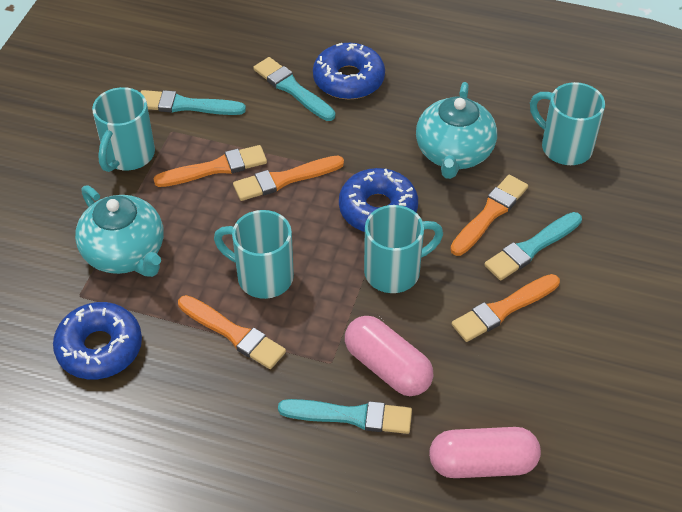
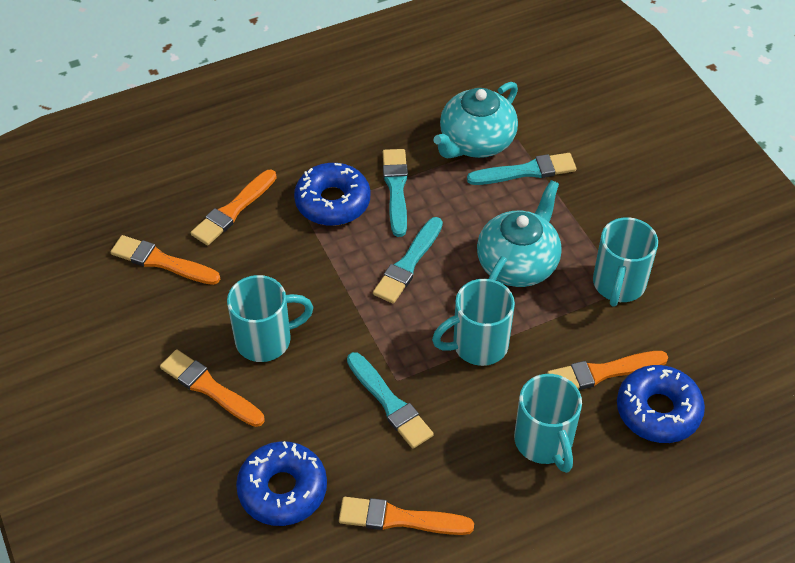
pink capsule: [345,316,433,396] [429,427,541,478] = 2 -> none = 0

